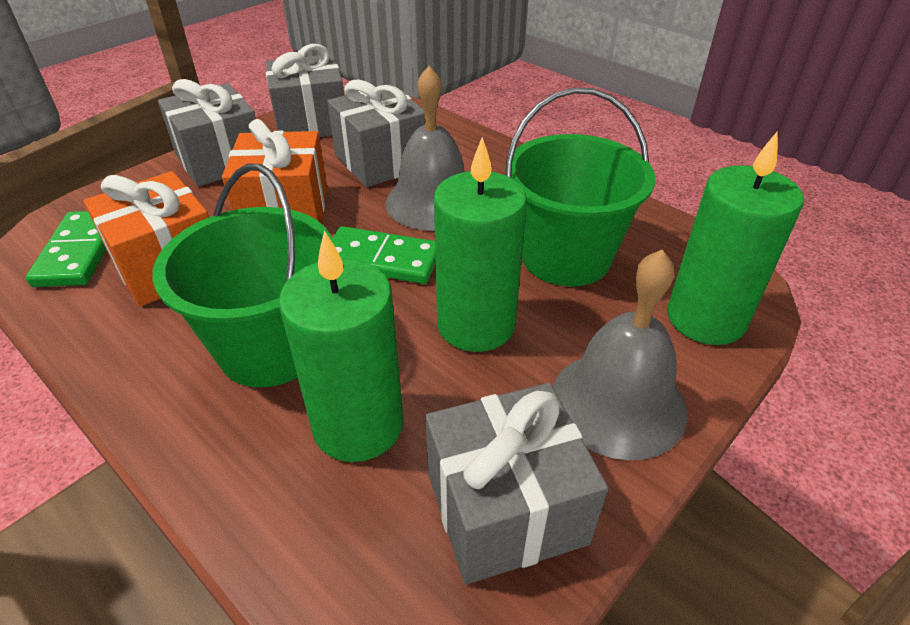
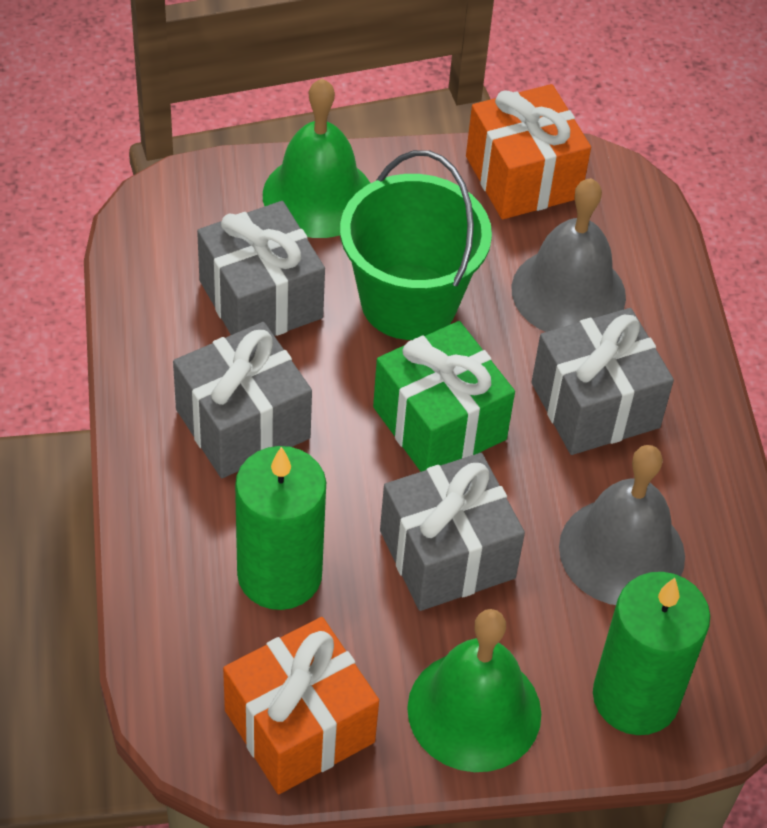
green bell: none = 0 -> [263,79,370,238] [407,609,541,772] = 2
green bucket: [152,163,334,387] [505,87,655,286] = 2 -> [340,150,492,340] = 1
green candle: [279,231,404,462] [434,137,527,352] [667,131,804,345] = 3 -> [235,446,326,610] [593,572,710,735] = 2
green domino: [26,211,106,287] [332,226,436,284] = 2 -> none = 0
green gift: none = 0 -> [373,321,515,472] = 1

